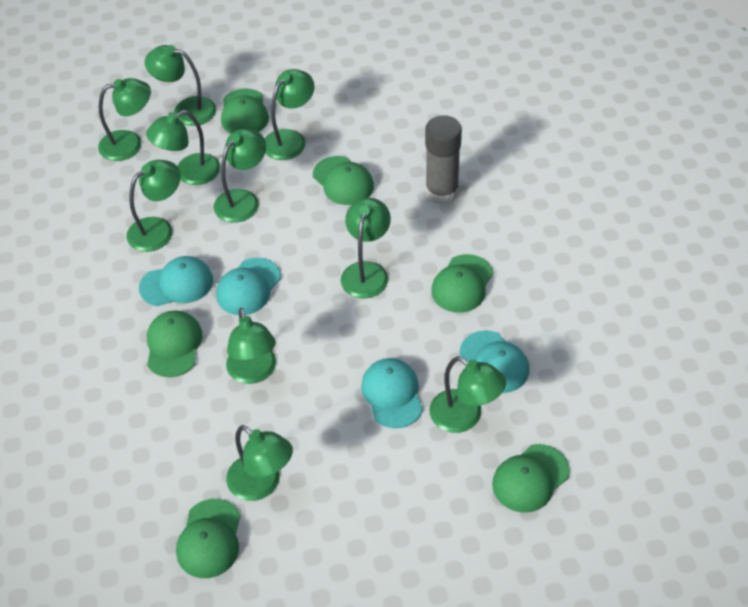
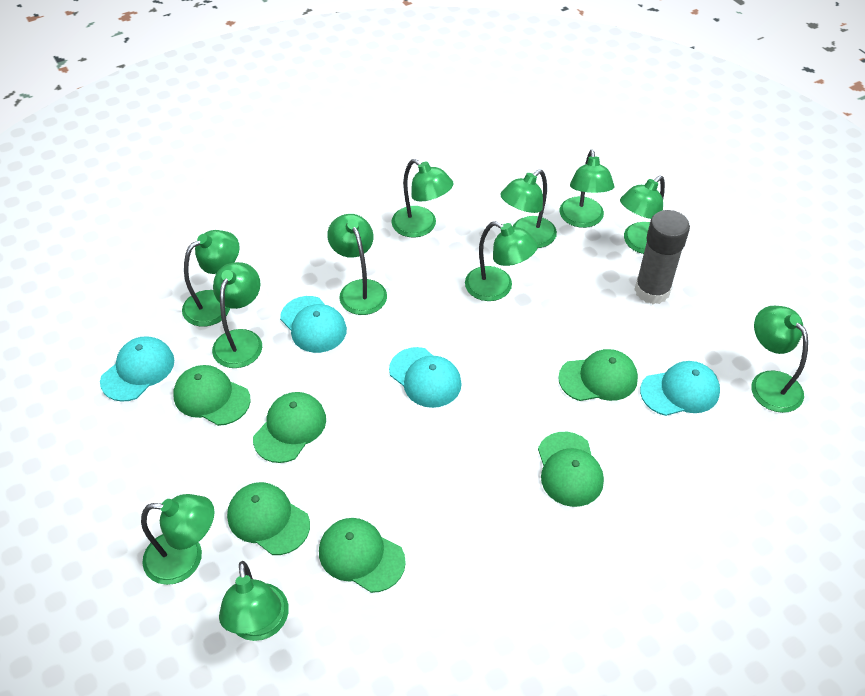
green lamp: [98,78,151,161] [126,160,181,252] [145,45,216,126] [146,110,220,185] [214,129,266,223] [226,308,276,384] [226,425,293,501] [264,69,315,160] [341,198,391,299] [429,356,506,433] = 10 -> [141,494,214,585] [182,230,240,327] [212,262,262,368] [219,561,289,641] [327,214,387,315] [391,159,453,238] [465,221,538,301] [500,170,557,248] [560,150,615,228] [620,176,665,254] [751,306,808,413] = 11

